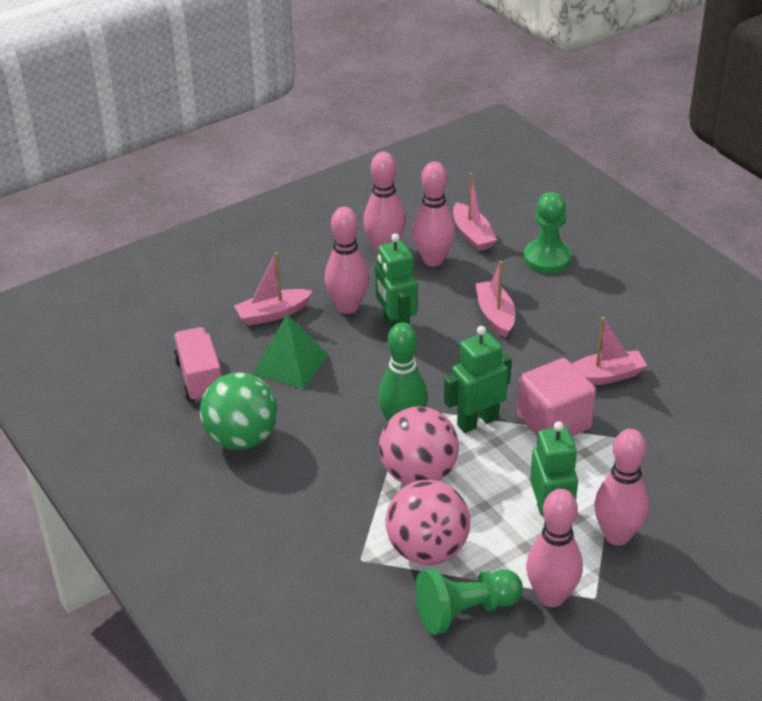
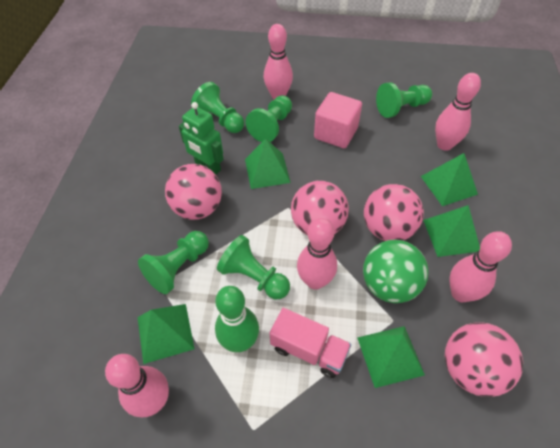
green pawn: [415,569,523,635] [524,192,572,273] = 2 -> [138,231,209,294] [191,82,244,133] [217,235,290,299] [246,95,292,142] [376,82,432,118] = 5
green pyramid: [253,314,329,389] = 1 -> [137,304,194,364] [245,138,291,189] [357,326,425,388] [421,153,478,206] [423,205,480,257] = 5
green robot: [375,233,417,327] [444,326,512,433] [530,421,578,526] = 3 -> [179,102,224,175] = 1
pink ball: [379,406,459,485] [386,480,470,565] = 2 -> [165,164,222,220] [291,181,349,235] [364,184,424,241] [445,322,523,397] = 4
pink boat: [234,252,313,326] [453,173,497,251] [475,261,515,338] [572,317,647,385] = 4 -> none = 0

